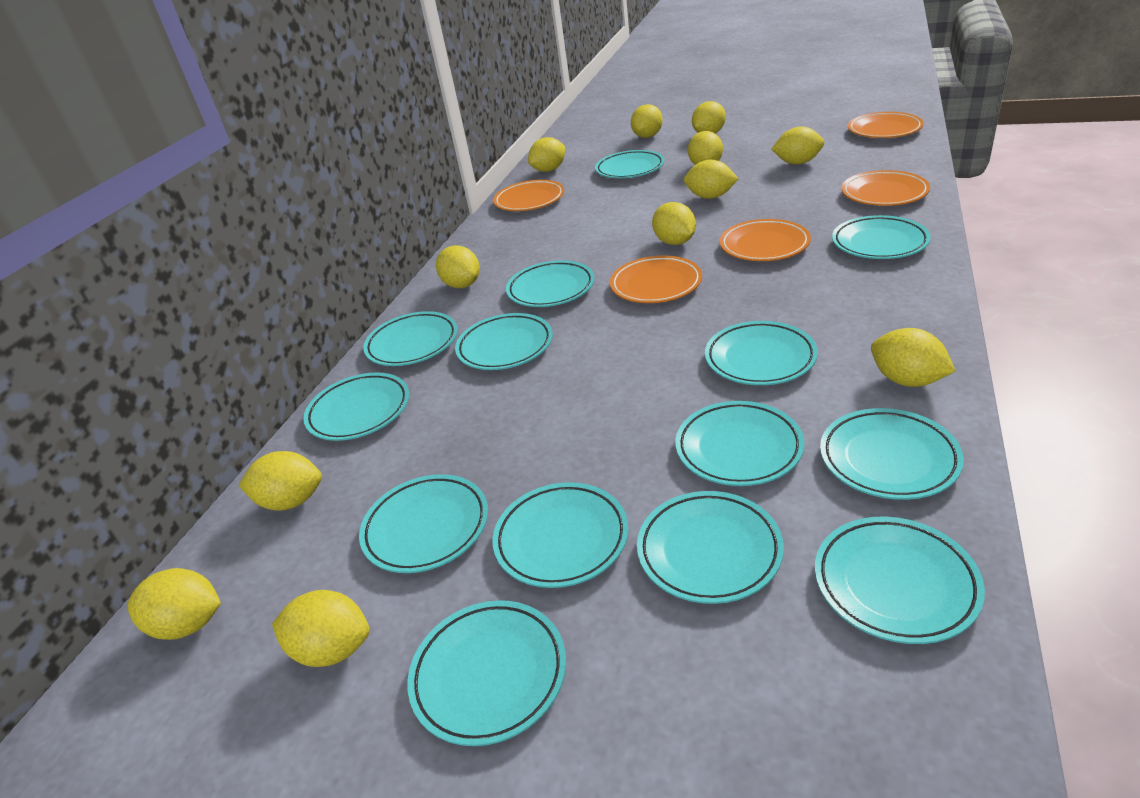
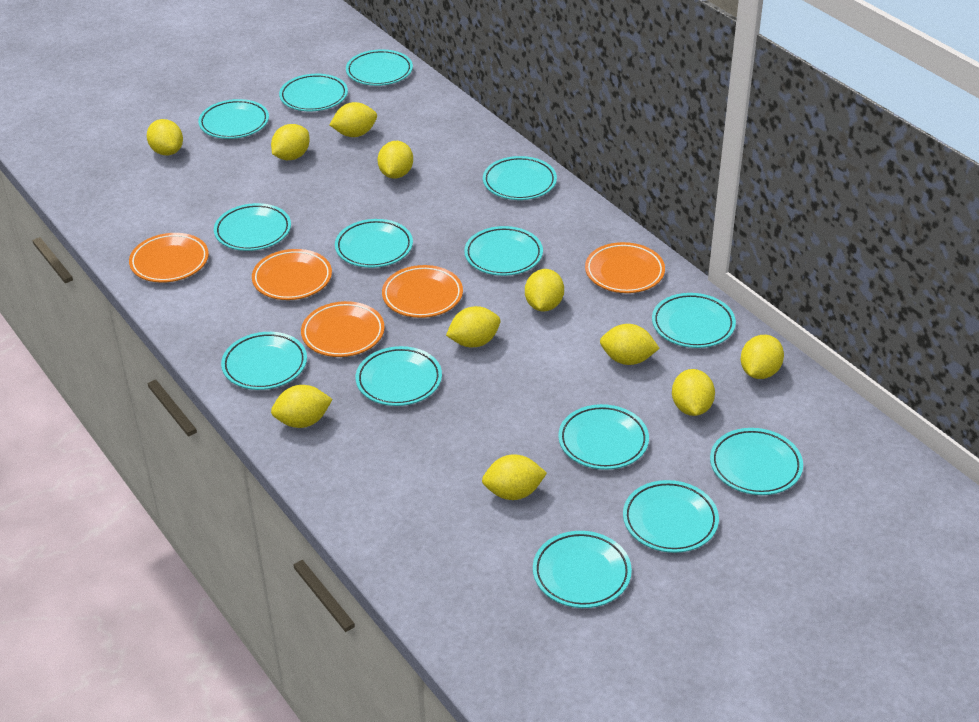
yellow lemon: [128,568,221,640] [239,451,322,511] [272,590,370,667] [436,245,480,288] [528,137,565,172] [631,104,663,138] [652,202,696,245] [684,160,738,199] [688,131,723,165] [692,101,726,133] [771,126,824,165] [871,328,955,387] = 12 -> [147,119,183,156] [271,124,310,160] [271,385,333,428] [330,102,377,137] [378,141,413,179] [446,306,501,347] [482,454,547,500] [525,269,564,311] [600,324,660,365] [672,369,715,416] [741,335,784,379] = 11

